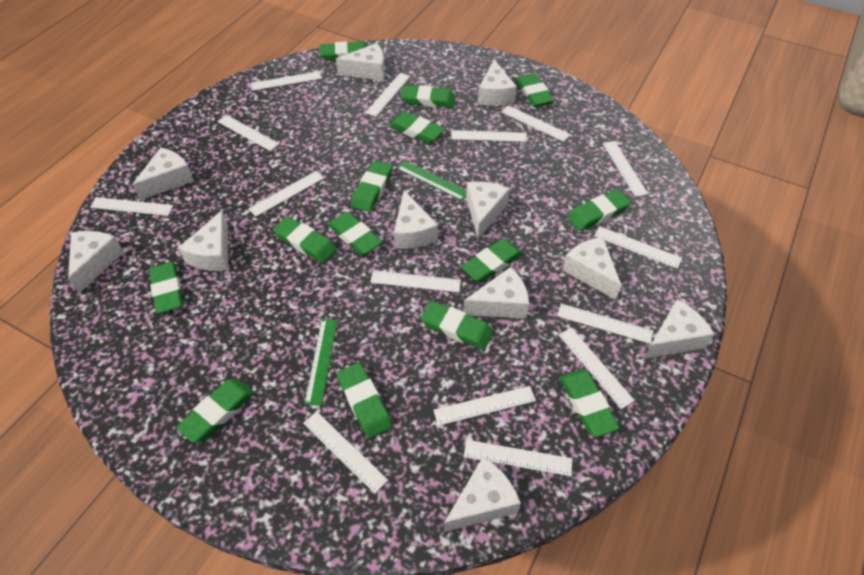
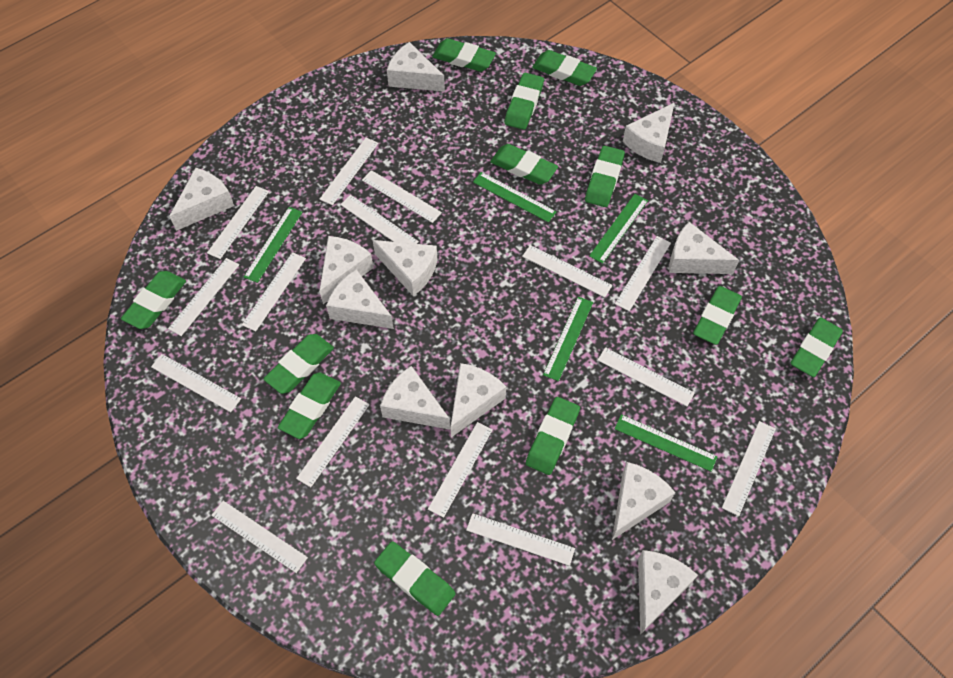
green eraser: [149,262,183,314] [176,379,254,443] [273,216,337,263] [320,41,368,61] [328,212,382,255] [337,362,392,438] [351,160,393,212] [389,112,445,143] [401,85,456,108] [421,301,493,350] [461,239,523,283] [516,73,554,107] [559,369,619,437] [567,190,631,231] = 14 -> [121,271,186,329] [263,334,334,394] [278,372,341,439] [374,541,455,616] [432,38,496,72] [490,144,558,185] [505,73,544,130] [526,397,580,475] [532,50,597,86] [585,146,625,207] [693,286,742,345] [791,317,843,377] = 12
green ruler: [305,319,338,405] [397,161,466,201] = 2 -> [244,207,303,283] [473,172,557,223] [543,297,593,381] [589,194,648,264] [614,414,718,472] = 5

